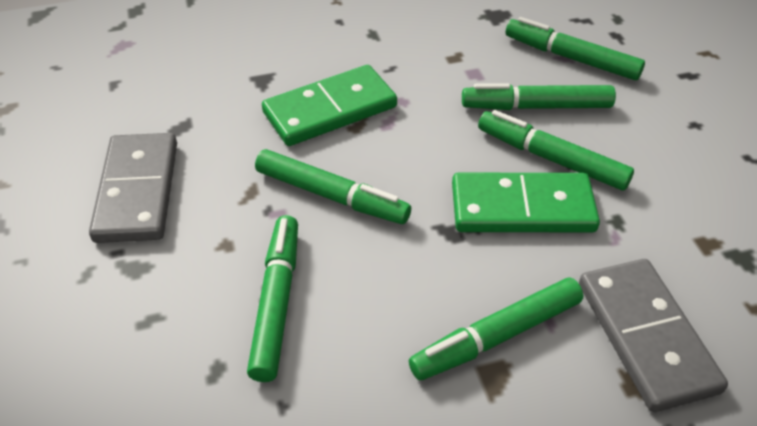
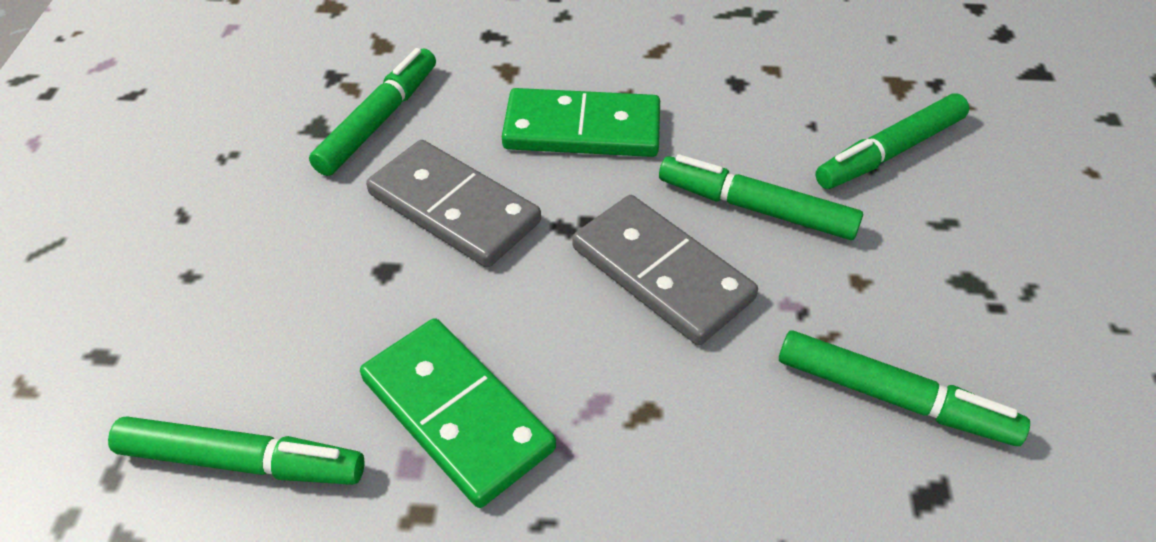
green marker: [247,215,298,382] [255,149,411,224] [409,278,583,380] [462,83,616,110] [478,110,634,190] [506,17,645,80] = 6 -> [108,417,364,485] [309,48,436,176] [659,154,863,240] [779,330,1030,446] [815,94,969,189] = 5

